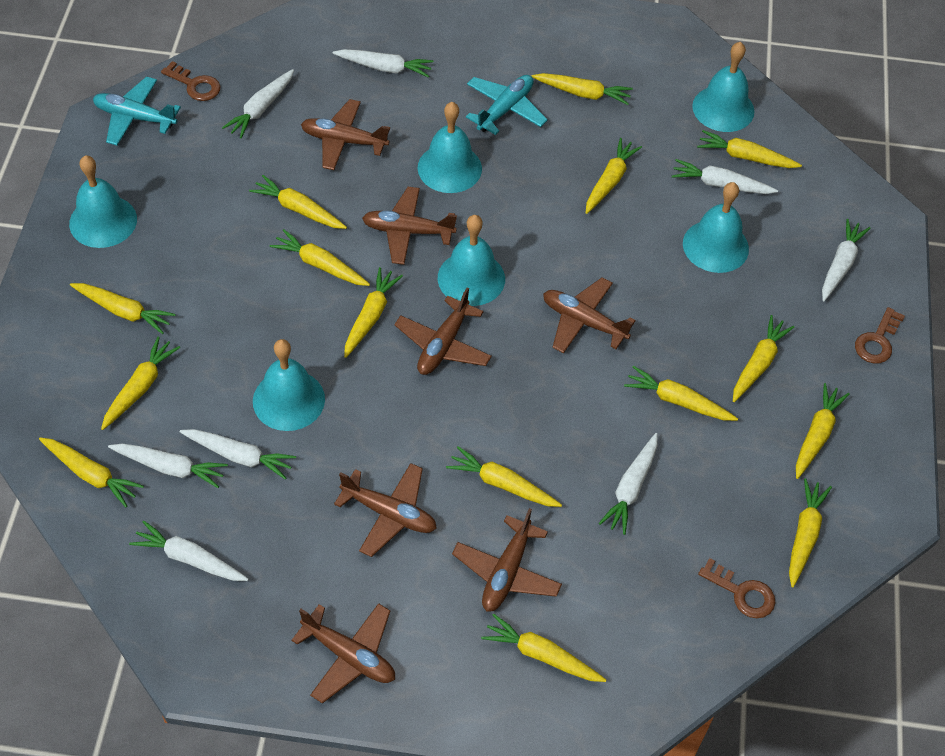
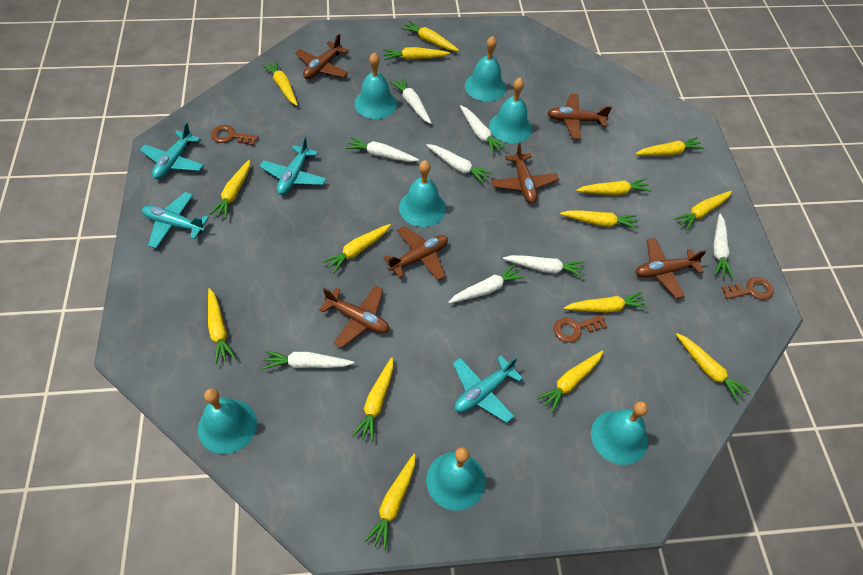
brown plane: [291,603,395,703] [301,99,390,170] [334,463,437,557] [362,187,457,265] [394,288,492,375] [452,508,562,612] [543,278,636,353] = 7 -> [295,34,349,79] [319,285,389,348] [383,226,448,281] [492,143,559,203] [547,94,612,140] [635,238,706,299] = 6
turquoise bell: [69,155,137,248] [253,339,325,431] [418,102,482,193] [438,215,505,306] [683,182,749,273] [692,42,755,132] = 6 -> [198,388,257,454] [354,53,397,119] [399,160,446,227] [426,447,485,511] [465,36,506,101] [489,78,532,143] [591,401,648,465] = 7
turquoise plane: [93,76,181,145] [466,75,548,135] = 2 -> [140,122,204,179] [142,192,209,248] [260,137,326,195] [453,356,523,423] = 4

